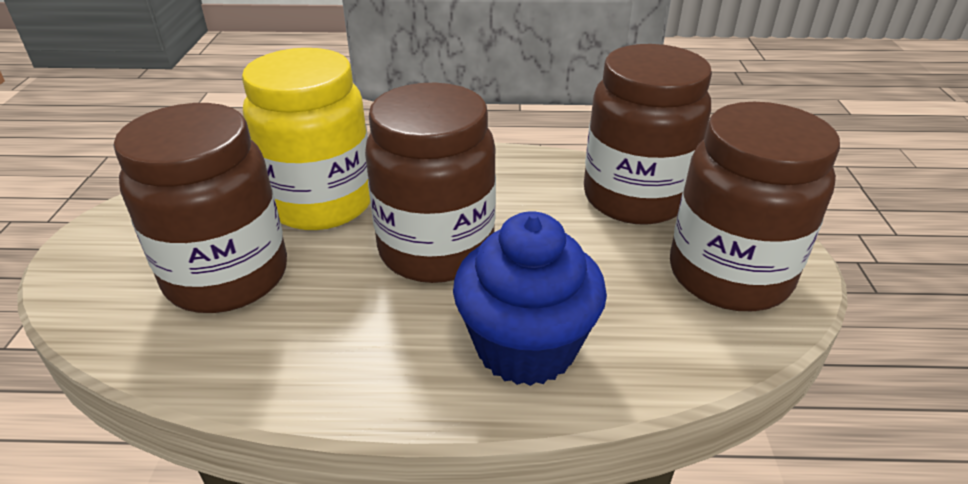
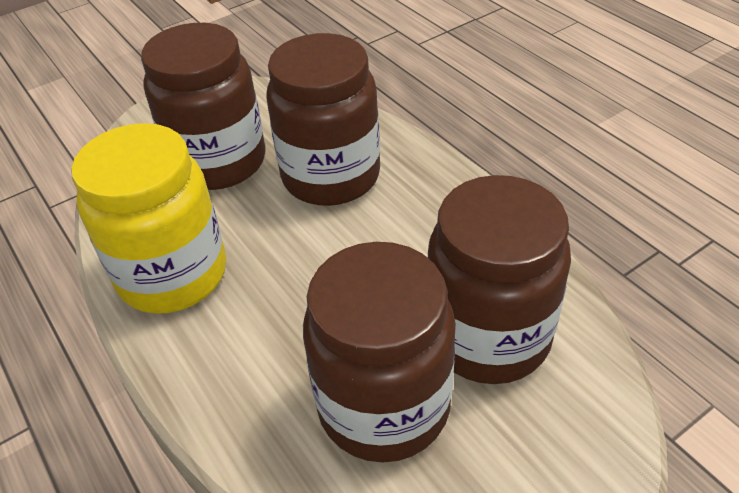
blue cupcake: [453,211,607,386] = 1 -> none = 0

